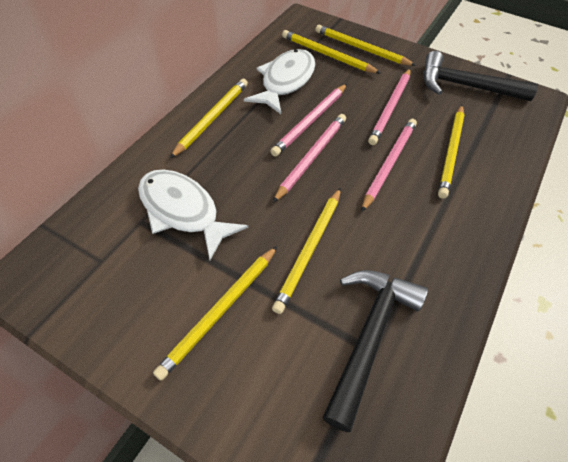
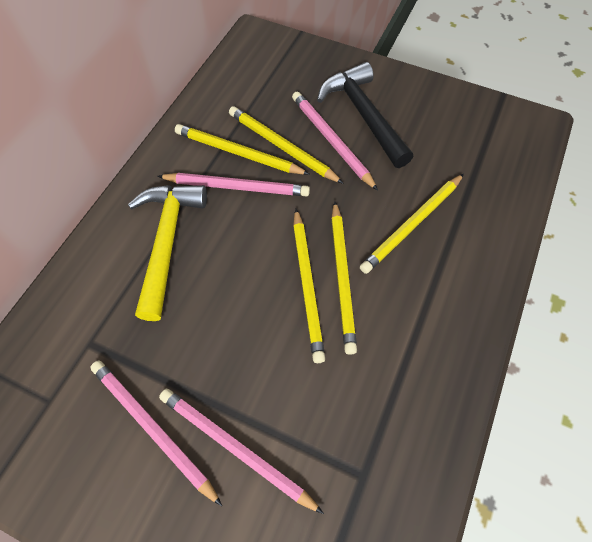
black hammer: [322,270,428,432] [423,51,538,101] = 2 -> [317,62,413,168] = 1
white fish: [138,169,248,260] [244,49,315,114] = 2 -> none = 0
yellow hammer: none = 0 -> [128,185,207,321] = 1
yellow pencil: [153,246,277,381] [170,79,248,158] [272,188,341,314] [282,30,380,73] [315,25,416,66] [438,105,465,199] = 6 -> [175,124,310,175] [229,106,344,184] [293,209,325,363] [331,202,357,355] [360,174,464,274] = 5

